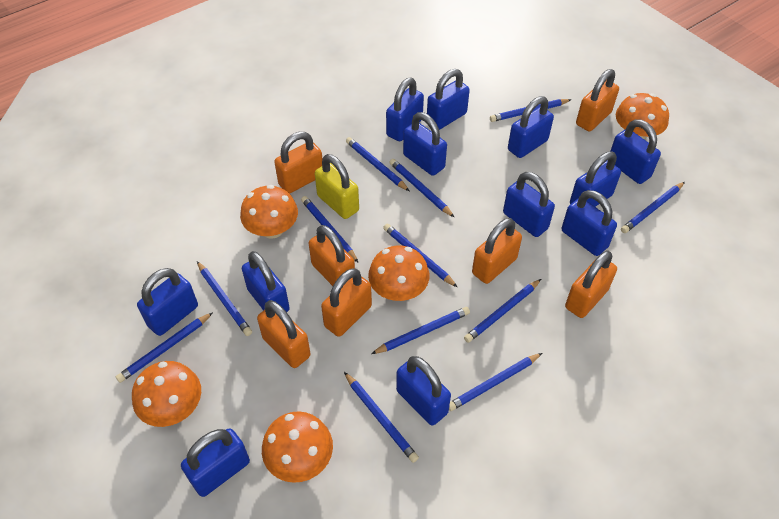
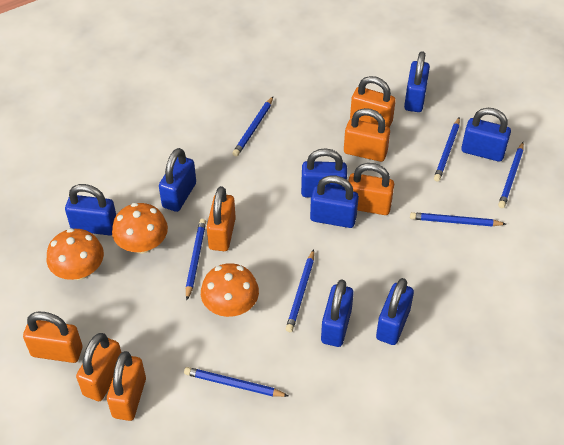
blue padlock: [137,268,198,336] [181,428,250,497] [242,251,290,312] [386,78,424,141] [396,356,451,426] [403,112,447,176] [427,69,470,130] [503,172,555,237] [508,96,554,158] [562,190,617,256] [570,151,621,207] [611,119,661,184] = 12 -> [65,184,116,235] [159,148,196,212] [301,148,347,198] [310,175,359,228] [321,279,354,347] [376,278,414,345] [404,51,430,112] [461,108,511,162] = 8
blue pencil: [116,312,213,383] [197,261,252,336] [301,196,359,263] [344,372,419,463] [346,137,409,191] [371,307,470,354] [383,224,457,287] [389,159,454,217] [449,353,542,411] [464,279,541,343] [490,99,572,122] [621,182,685,233] = 12 -> [184,367,288,397] [186,219,206,300] [232,97,273,157] [286,249,314,332] [410,212,506,227] [434,117,460,181] [498,142,524,208] = 7
orange mushroom: [132,361,201,427] [240,185,298,239] [262,411,333,483] [368,245,429,301] [616,93,669,140] = 5 -> [47,228,104,280] [112,203,168,254] [201,263,259,317] = 3
yellow padlock: [315,154,359,219] = 1 -> none = 0

